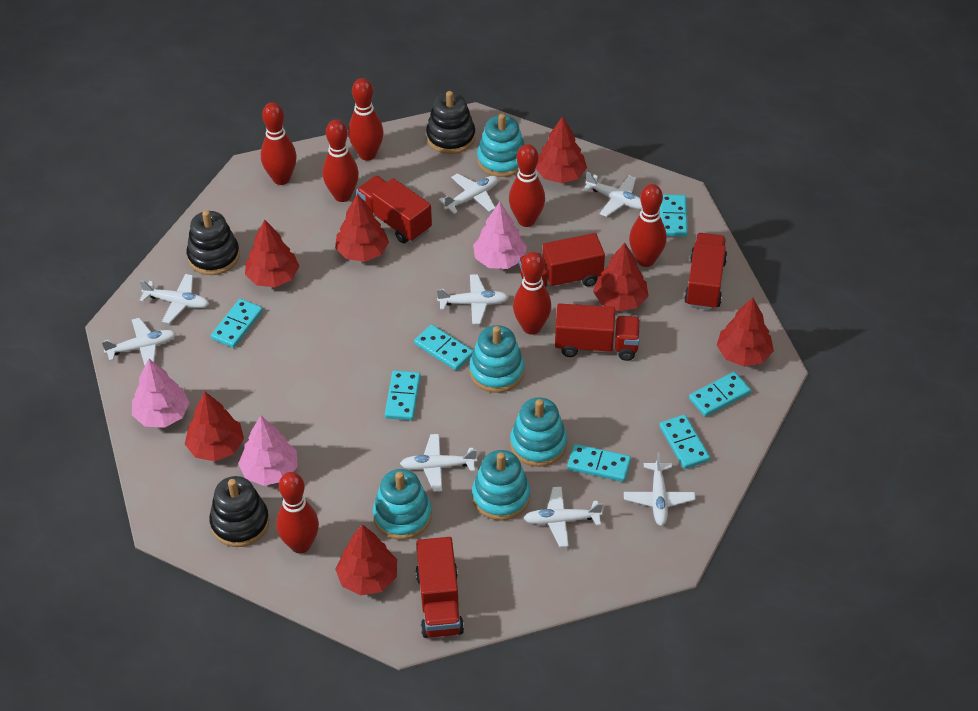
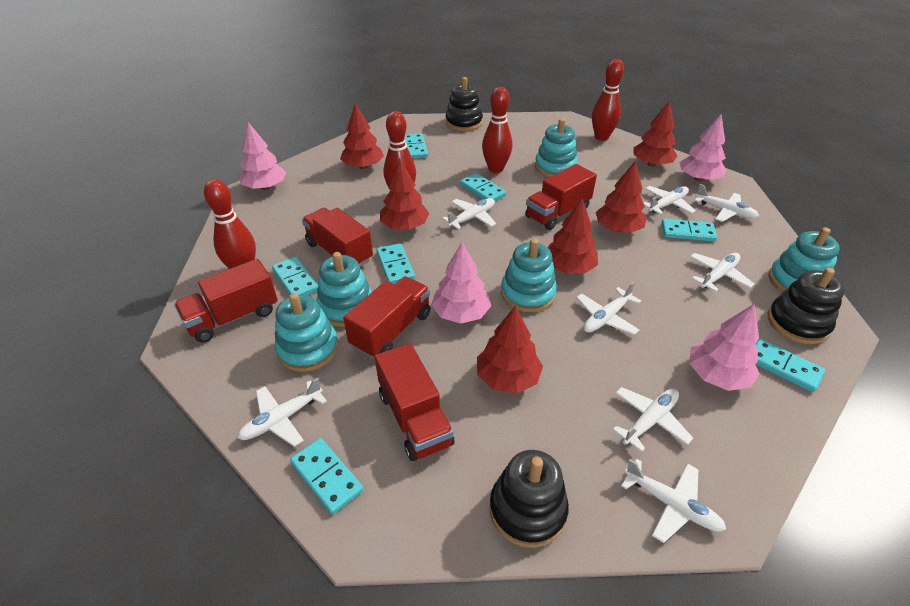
pink tree: [132,359,190,428] [238,416,297,486] [473,202,527,269] = 3 -> [240,122,286,190] [431,243,491,324] [679,115,726,181] [689,304,760,391] = 4
red bowling pin: [261,102,297,185] [276,472,319,554] [323,119,359,202] [348,78,384,161] [509,144,545,227] [513,252,551,335] [629,184,667,267] = 7 -> [204,179,256,269] [384,111,416,188] [482,87,513,173] [592,59,624,141] = 4
red tree: [185,392,244,461] [245,220,299,287] [335,194,389,262] [335,524,397,596] [536,116,587,183] [593,243,648,311] [716,297,774,367] = 7 -> [340,103,384,169] [380,159,430,230] [477,306,543,393] [547,198,598,273] [596,161,647,233] [633,101,678,167] = 6

